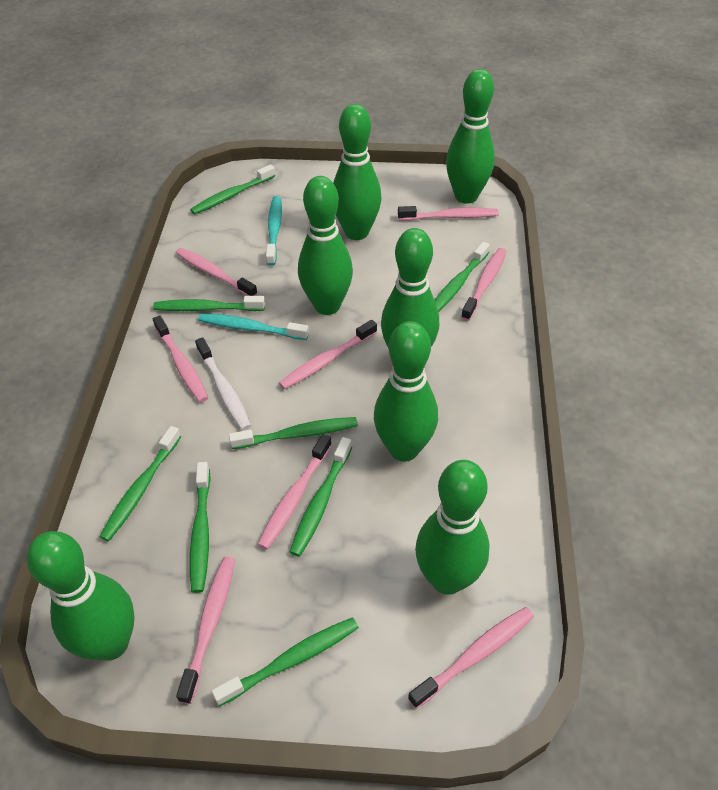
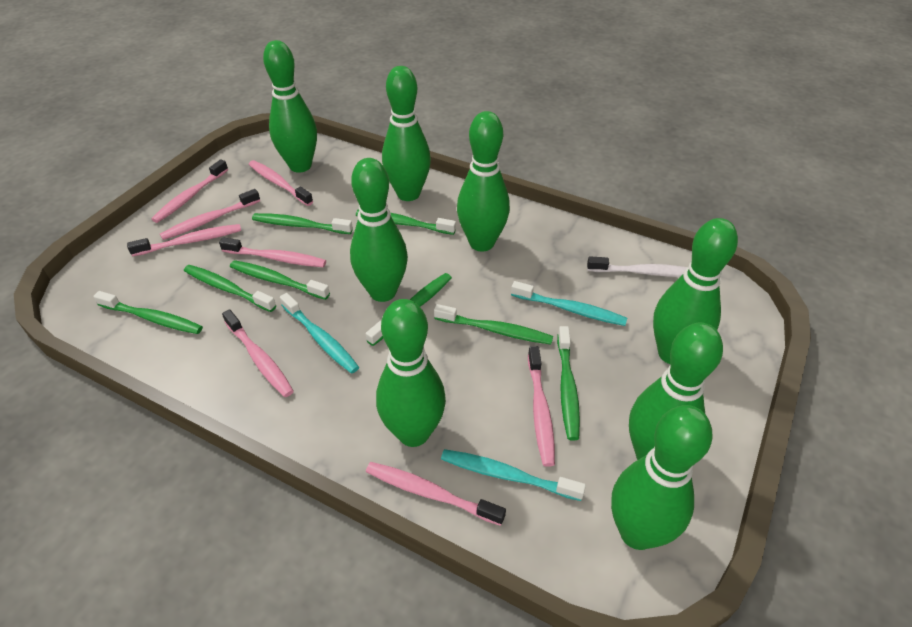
green bowling pin: [27,531,135,661] [298,176,353,315] [333,104,381,240] [374,321,438,461] [381,228,439,348] [415,460,490,595] [446,69,495,204] = 7 -> [263,40,317,173] [350,158,408,302] [376,299,446,447] [382,66,431,201] [457,111,510,252] [611,405,713,550] [629,323,723,460] [653,218,738,364] = 8
turquoise toothbrush: [198,313,309,340] [266,196,282,266] = 2 -> [280,293,359,374] [441,449,586,501] [511,281,627,326] = 3

